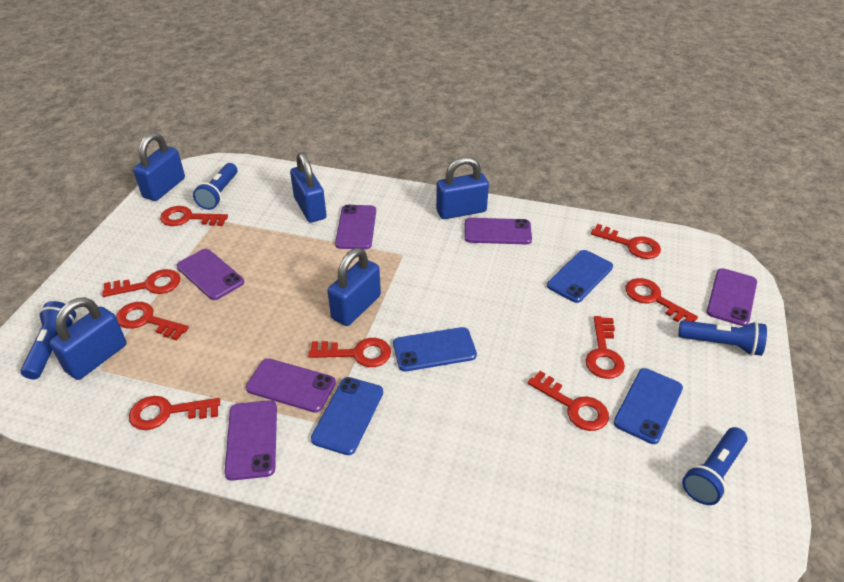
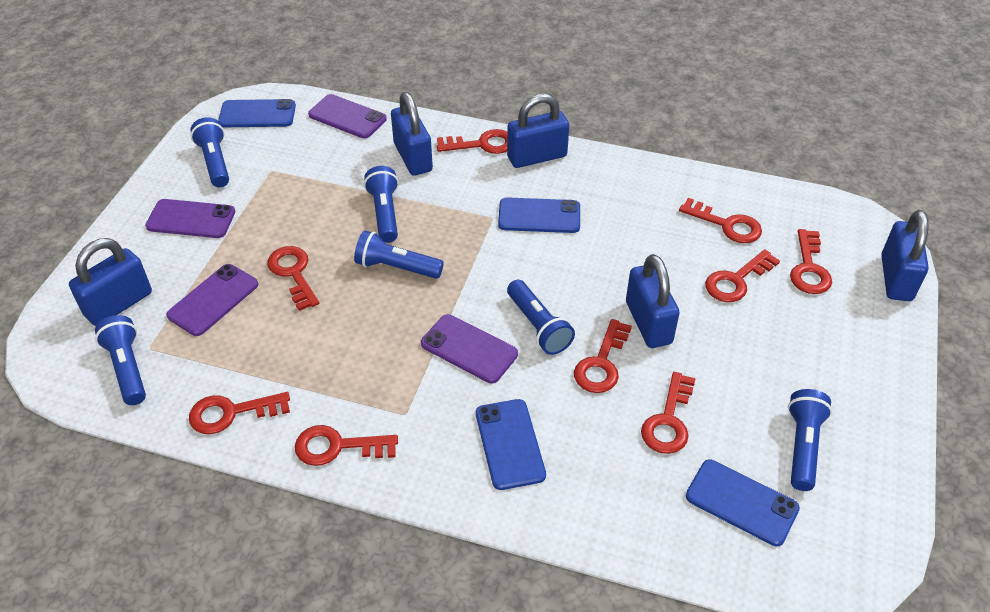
blue flashlight: [20,301,76,379] [193,163,237,210] [678,320,767,356] [682,427,747,505] = 4 -> [95,315,146,405] [191,117,229,187] [354,230,444,279] [364,166,399,243] [507,280,575,355] [788,389,832,491] = 6
purple phone: [176,249,244,300] [225,400,277,481] [246,358,336,413] [335,205,376,249] [465,218,532,244] [706,268,757,326] = 6 -> [145,199,235,238] [166,264,258,336] [308,94,387,138] [421,314,518,383] = 4

